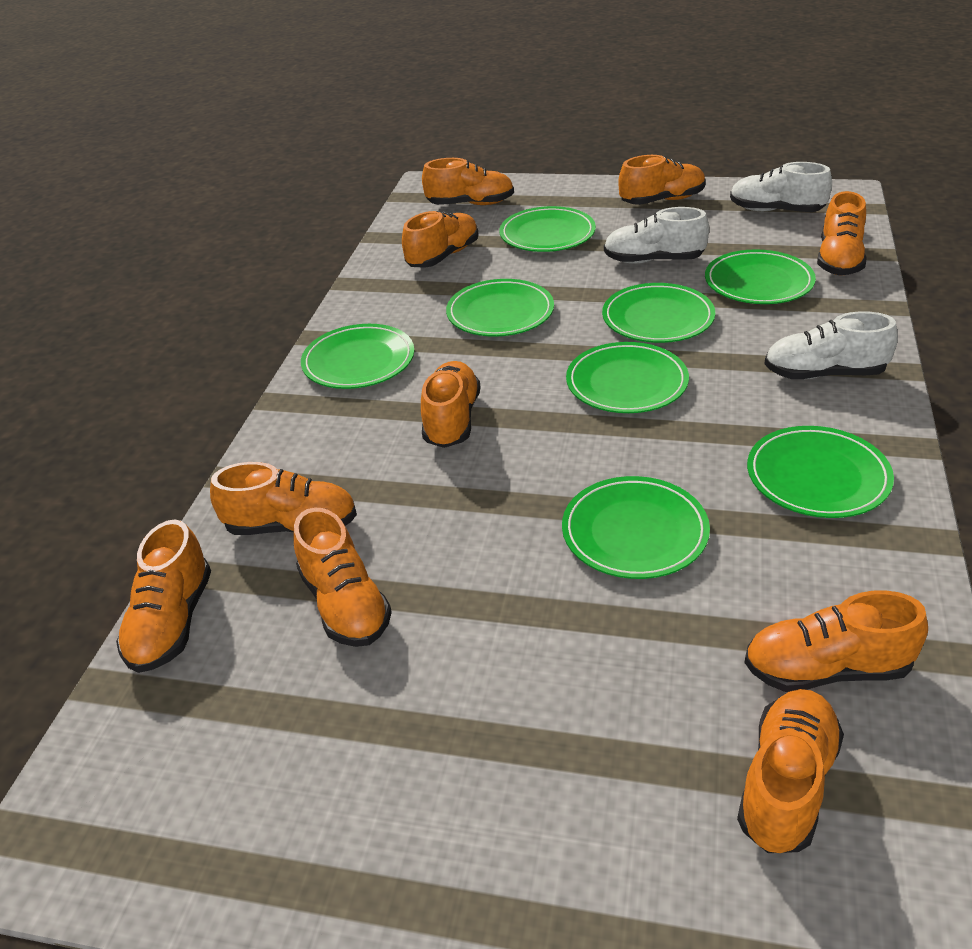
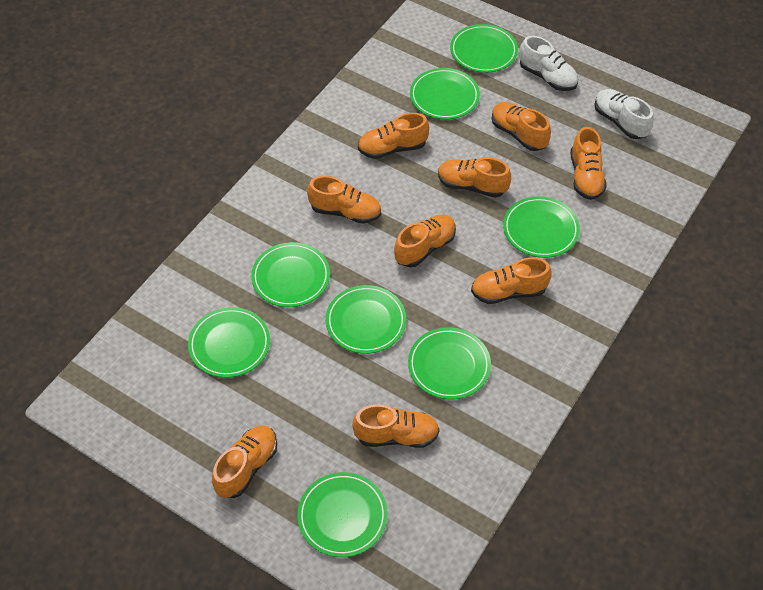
orange shoe: [116,519,211,673] [210,462,357,535] [293,508,392,647] [402,211,479,268] [421,361,480,448] [422,158,514,205] [618,155,706,205] [737,689,844,853] [744,590,928,692] [817,191,867,275] = 10 -> [212,425,277,498] [307,176,381,224] [352,404,440,448] [358,113,429,159] [394,214,456,267] [438,157,511,198] [471,257,552,304] [492,102,551,151] [570,127,607,200] = 9
white shoe: [604,207,709,264] [730,162,832,212] [764,311,898,379] = 3 -> [520,36,578,91] [594,89,654,139] = 2

